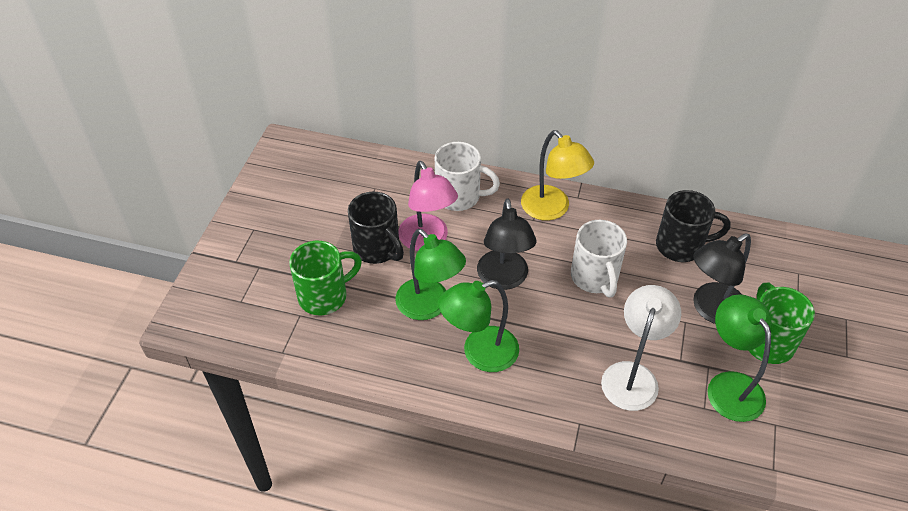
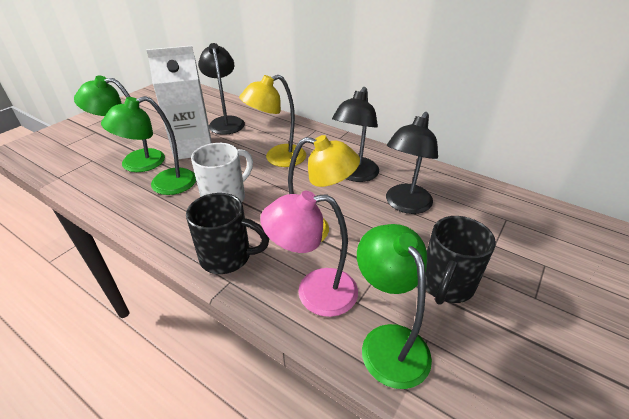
black lamp: [477,198,537,290] [693,234,751,324] = 2 -> [198,43,245,135] [332,87,379,182] [386,112,438,214] = 3
green mug: [289,241,362,315] [748,283,815,364] = 2 -> none = 0
white carton: none = 0 -> [146,46,212,159] = 1
white lamp: [601,285,681,411] = 1 -> none = 0
white mug: [435,142,500,211] [571,220,627,298] = 2 -> [191,143,253,202] = 1
yellow lamp: [521,130,594,221] = 1 -> [239,75,306,167] [288,135,360,242] = 2

